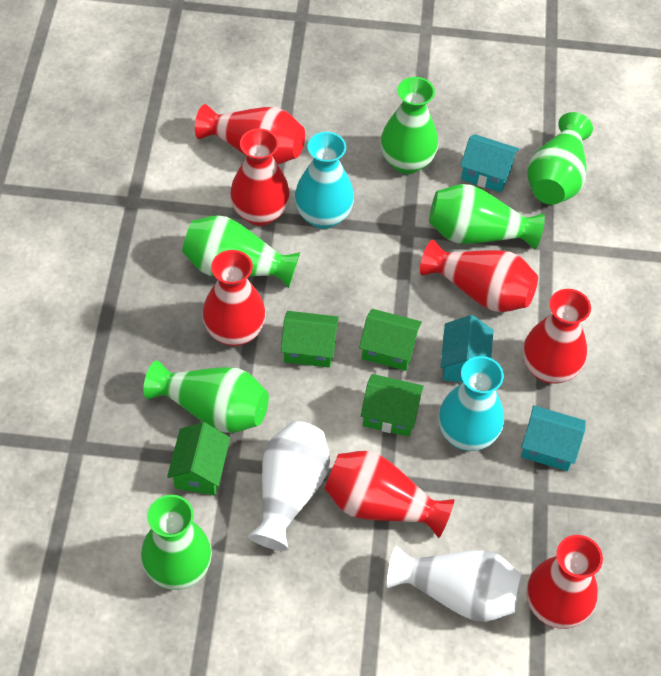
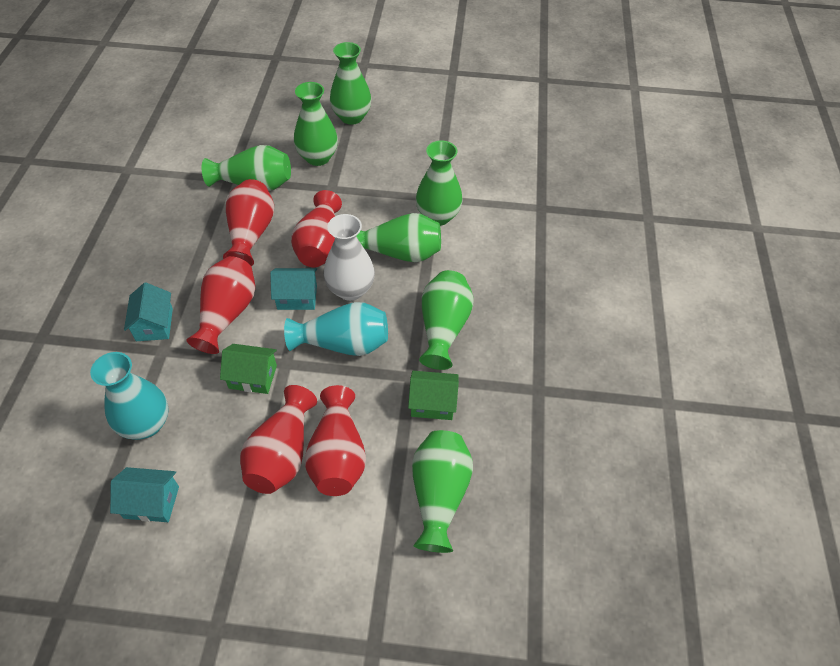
green house: [167,422,230,495] [281,311,339,368] [359,309,422,371] [361,374,424,437] = 4 -> [220,344,277,394] [408,371,459,420] = 2
green vase: [141,495,212,590] [143,360,269,433] [182,215,300,288] [380,77,438,174] [429,184,545,249] [527,112,593,205] = 6 -> [202,145,291,191] [294,82,338,166] [330,42,371,125] [356,213,441,262] [412,430,473,553] [416,141,463,226] [419,270,473,370] = 7
red vase: [195,104,305,164] [202,250,266,346] [230,128,290,226] [324,451,455,538] [420,240,538,312] [523,289,591,384] [526,535,603,629] = 7 -> [186,256,255,354] [223,179,274,266] [240,385,317,494] [291,190,342,267] [305,385,366,496] = 5
white vase: [248,421,330,551] [387,545,522,622] = 2 -> [324,214,375,301] = 1

